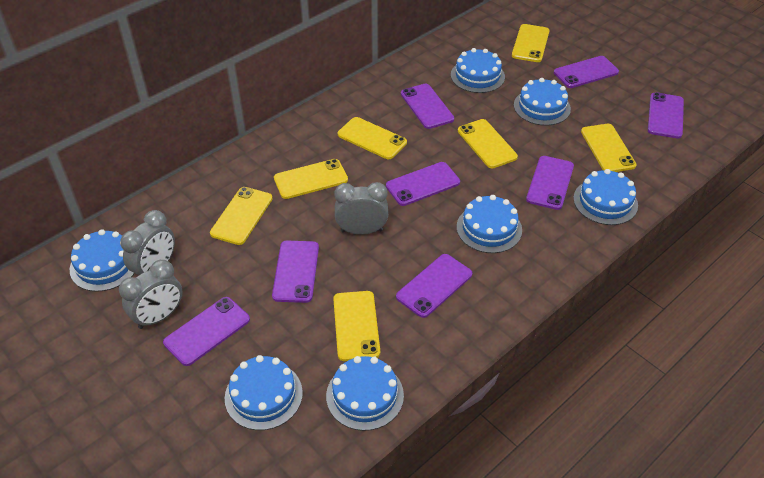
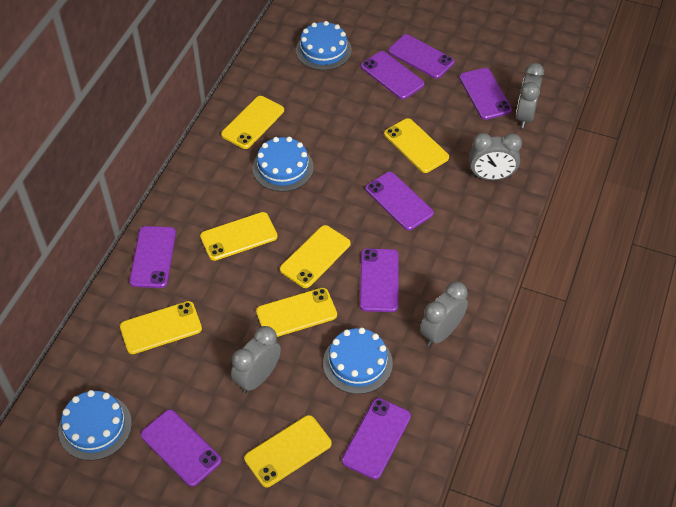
blue cake: [70,229,135,292] [224,355,303,430] [326,356,404,431] [451,48,505,93] [457,195,522,253] [514,78,571,126] [573,169,638,225] = 7 -> [59,390,132,461] [253,137,314,192] [296,21,352,70] [323,328,393,394] = 4
grey clock: [119,260,182,329] [121,210,175,275] [334,182,388,235] = 3 -> [231,326,281,393] [420,281,468,346] [469,133,522,180] [516,63,544,128] = 4

